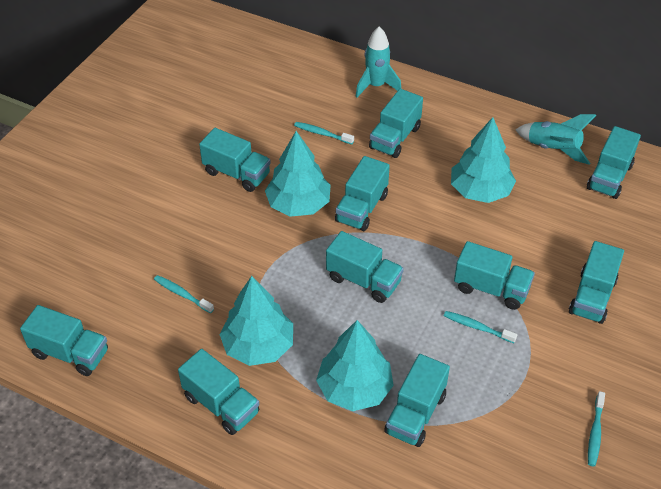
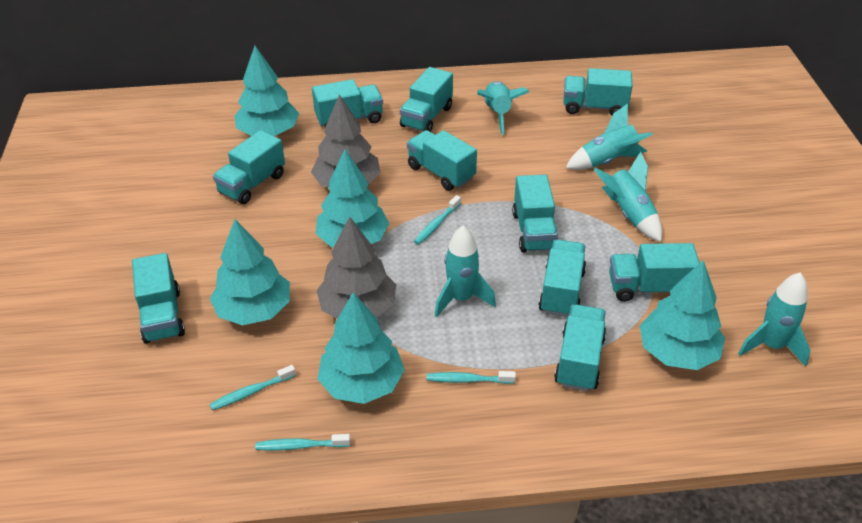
grey tree: none = 0 -> [311,94,381,188] [317,216,396,319] = 2
turquoise rocket: [355,26,401,97] [515,114,596,165] = 2 -> [435,226,496,317] [477,81,529,135] [566,104,653,170] [594,152,662,242] [738,272,810,367] = 5
turquoise tree: [219,276,293,366] [265,131,331,217] [316,320,394,411] [451,117,516,203] = 4 -> [210,219,290,325] [235,46,299,136] [315,150,390,247] [318,292,405,404] [639,260,725,370] = 5

